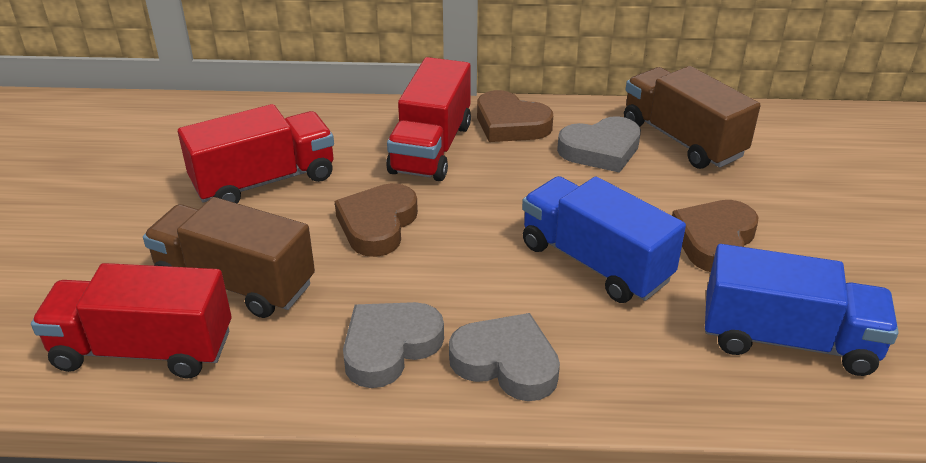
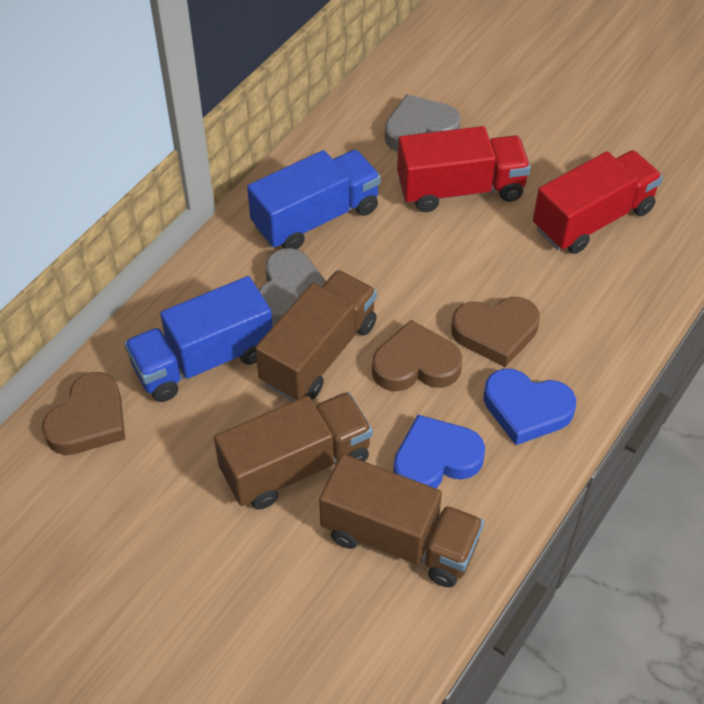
blue heart: none = 0 -> [393,415,485,489] [484,368,576,445] = 2
brown truck: [143,197,315,318] [624,66,760,169] = 2 -> [214,392,373,510] [255,270,377,401] [319,454,484,587] = 3
grey heart: [343,302,444,388] [449,313,560,401] [557,116,641,173] = 3 -> [259,248,326,325] [385,94,461,152] = 2
red truck: [31,263,231,379] [178,104,334,204] [386,57,471,181] = 3 -> [397,126,531,212] [533,150,663,254] = 2

